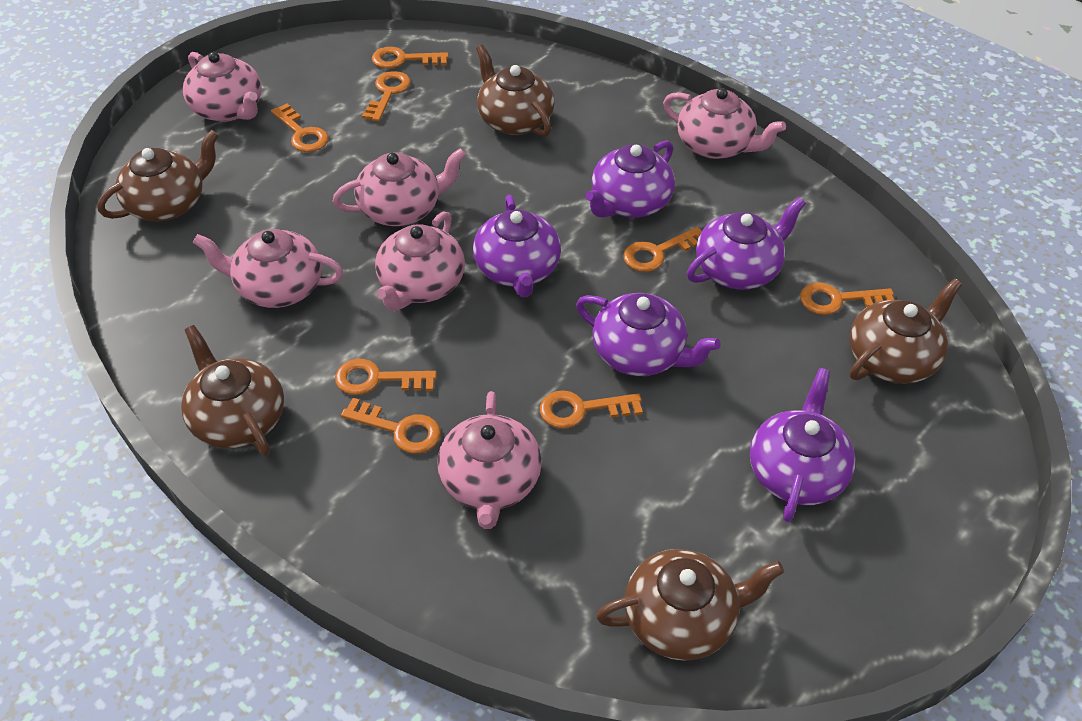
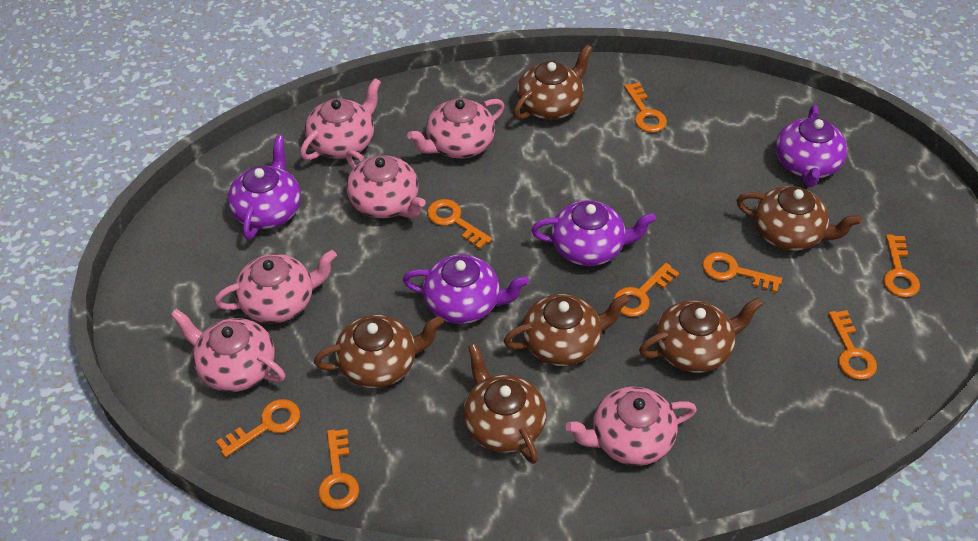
brown teapot: [97,130,219,221] [181,325,284,456] [476,45,554,137] [596,549,784,661] [849,278,962,384] = 5 -> [314,315,443,388] [463,343,547,464] [504,294,630,366] [513,44,593,120] [639,298,763,373] [736,186,862,251] = 6
purple teapot: [473,195,561,298] [576,293,721,376] [585,141,675,218] [687,197,806,290] [750,368,855,522] = 5 -> [228,135,301,240] [403,254,529,324] [531,200,656,266] [775,105,847,187] = 4

